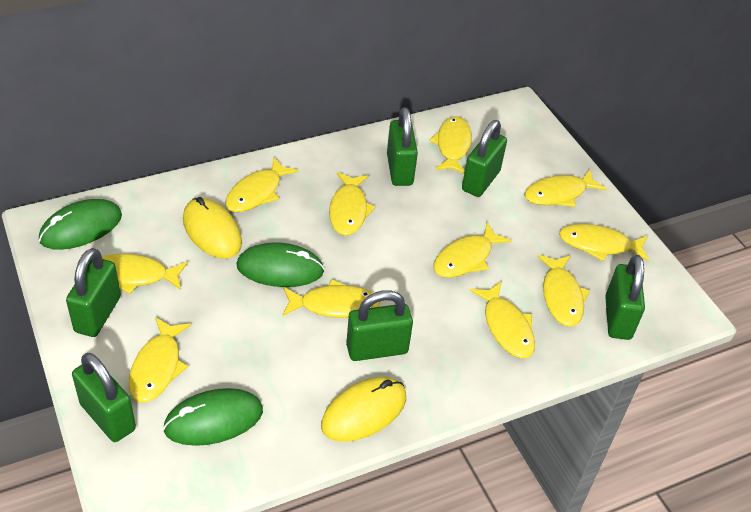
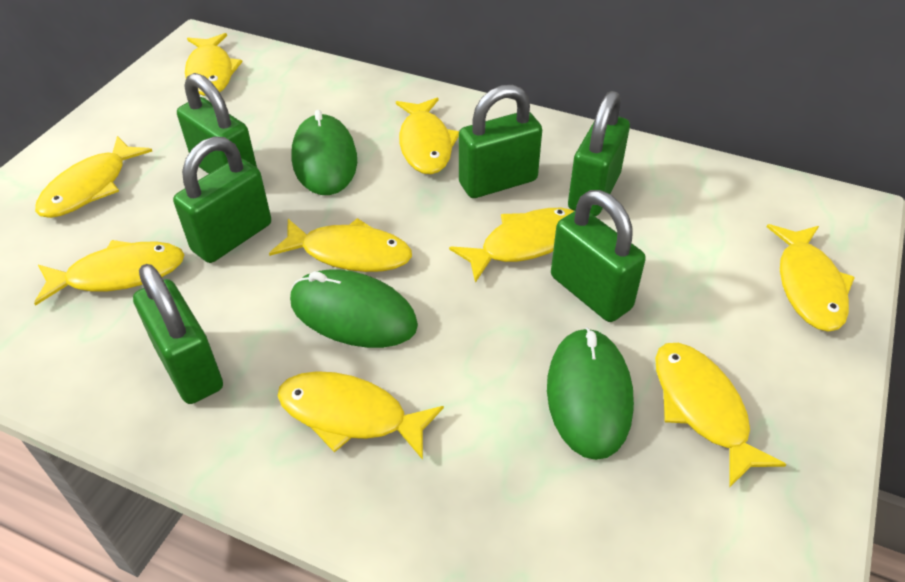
yellow fish: [102,254,188,294] [128,317,191,403] [225,157,299,212] [282,279,380,318] [329,172,376,236] [429,116,472,173] [434,223,512,278] [470,282,535,358] [524,169,607,207] [538,255,590,327] [559,224,649,261] = 11 -> [34,240,185,306] [35,136,152,218] [185,33,242,96] [269,218,412,272] [277,371,444,460] [396,98,459,174] [449,208,574,283] [655,343,786,487] [767,224,855,331] = 9
yellow mouse: [183,197,242,259] [321,377,406,442] = 2 -> none = 0

